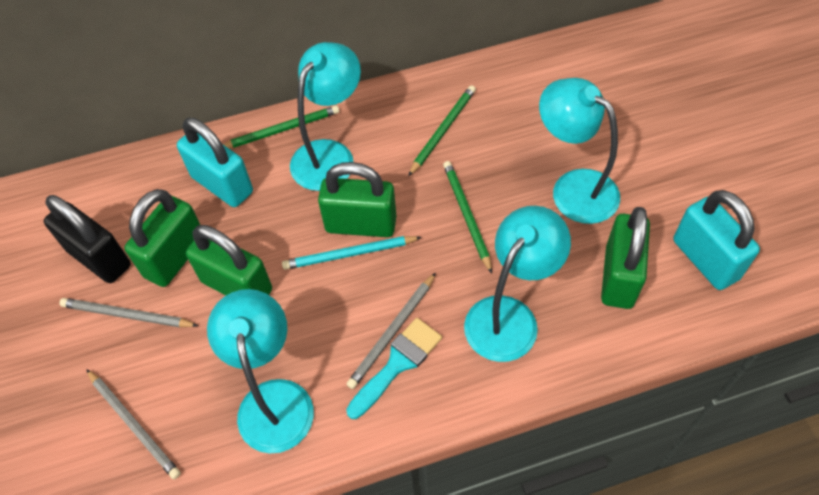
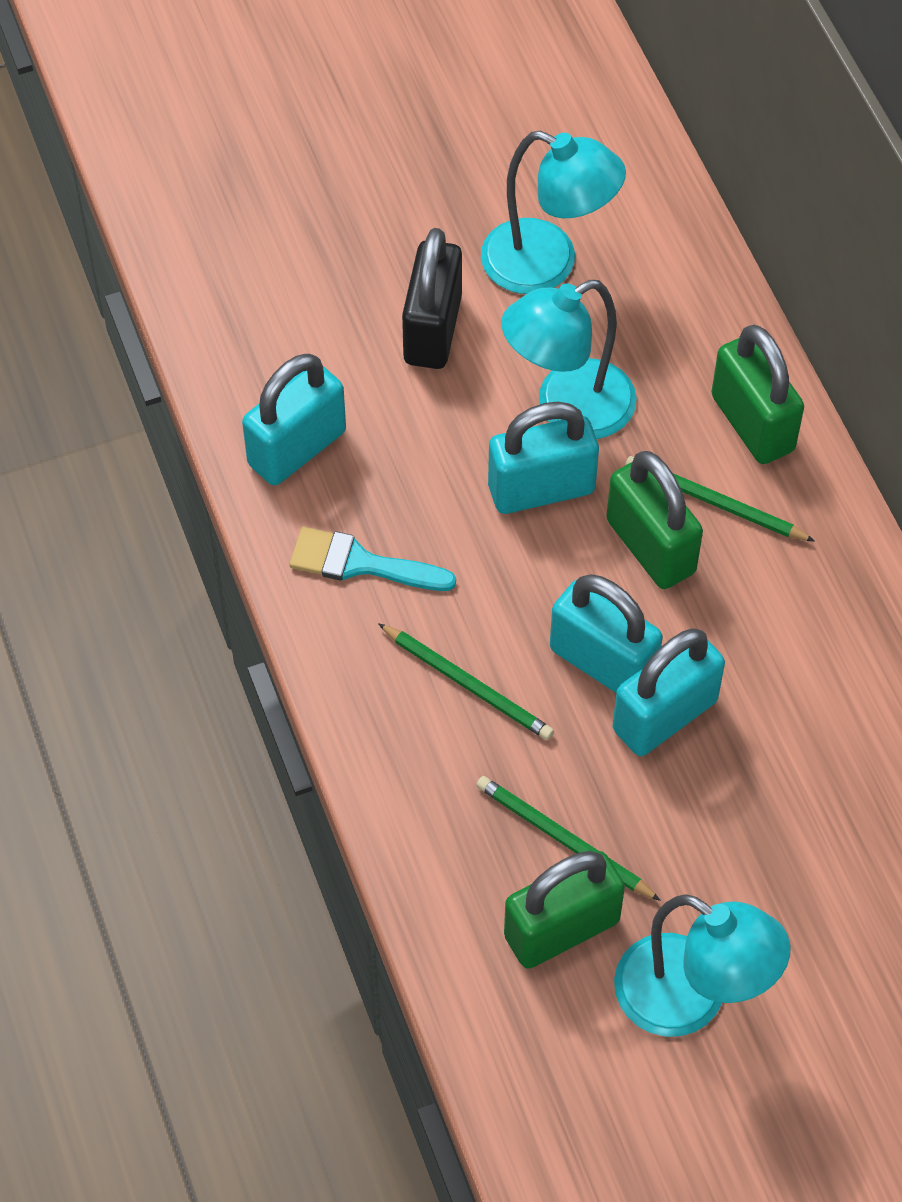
green padlock: [125,189,200,287] [186,225,272,295] [318,162,396,237] [601,207,650,309] = 4 -> [504,851,625,969] [606,451,703,589] [712,325,804,464] = 3
grey pencil: [60,298,198,327] [86,369,181,479] [347,273,436,389] = 3 -> none = 0
turquoise lamp: [207,289,314,454] [290,42,361,191] [464,206,571,362] [539,78,620,224] = 4 -> [481,131,626,294] [501,280,637,439] [614,894,790,1037] = 3
turquoise padlock: [177,118,253,207] [673,190,760,290] = 2 -> [242,354,346,486] [488,402,599,514] [550,574,663,693] [613,628,725,756] = 4
turquoise pencil: [282,236,421,270] = 1 -> none = 0

